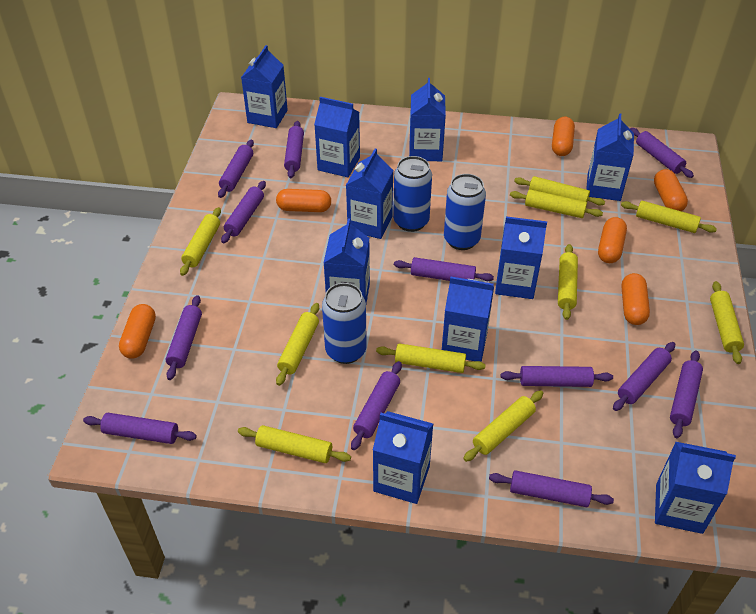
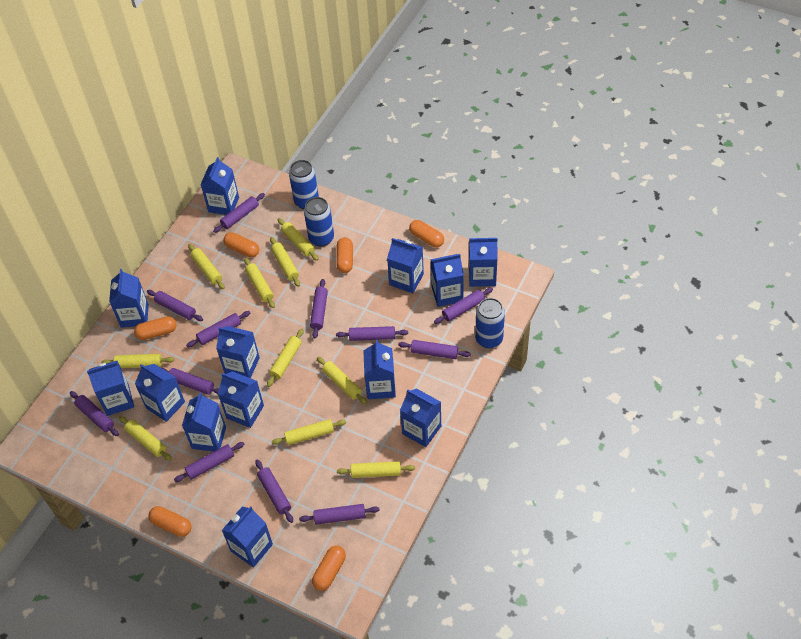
blue carton: [241,45,288,128] [314,97,360,177] [324,218,370,303] [346,149,393,239] [373,411,433,504] [409,78,446,161] [442,276,494,362] [495,216,547,299] [586,113,634,201] [655,442,736,534] = 10 -> [87,361,134,416] [109,269,149,328] [135,364,185,422] [182,393,226,452] [200,157,239,215] [216,326,260,378] [218,371,264,428] [221,506,273,568] [363,340,396,399] [387,238,424,293] [400,388,441,447] [430,254,464,307] [469,238,498,287] = 13

